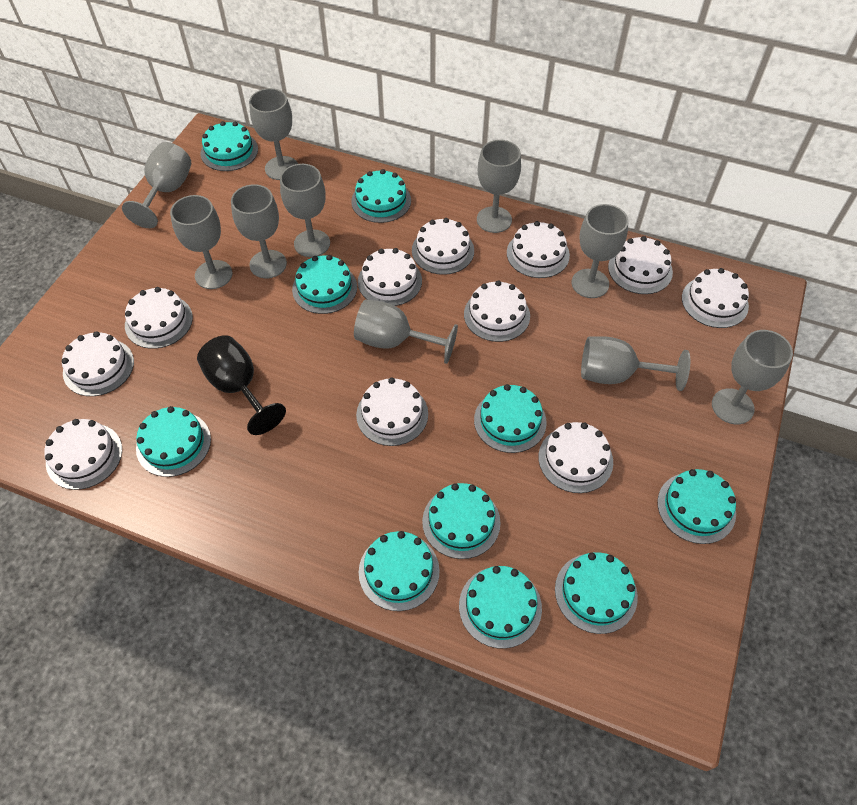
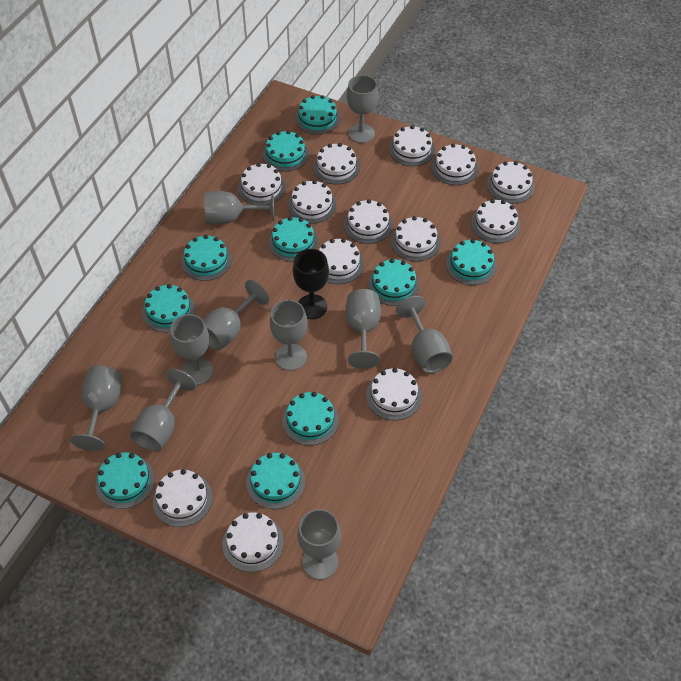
white cake: [44,419,122,490] [62,331,134,396] [125,287,193,349] [356,378,428,446] [358,248,422,306] [412,218,474,275] [464,280,530,342] [507,221,570,278] [538,422,613,493] [608,236,673,294] [682,268,749,328] = 11 -> [153,469,213,527] [222,512,284,572] [238,163,286,205] [288,180,336,223] [313,143,360,184] [319,238,364,284] [344,199,393,244] [366,368,422,420] [389,125,435,166] [391,216,440,261] [431,144,478,185] [471,199,520,243] [487,161,535,203] = 13

